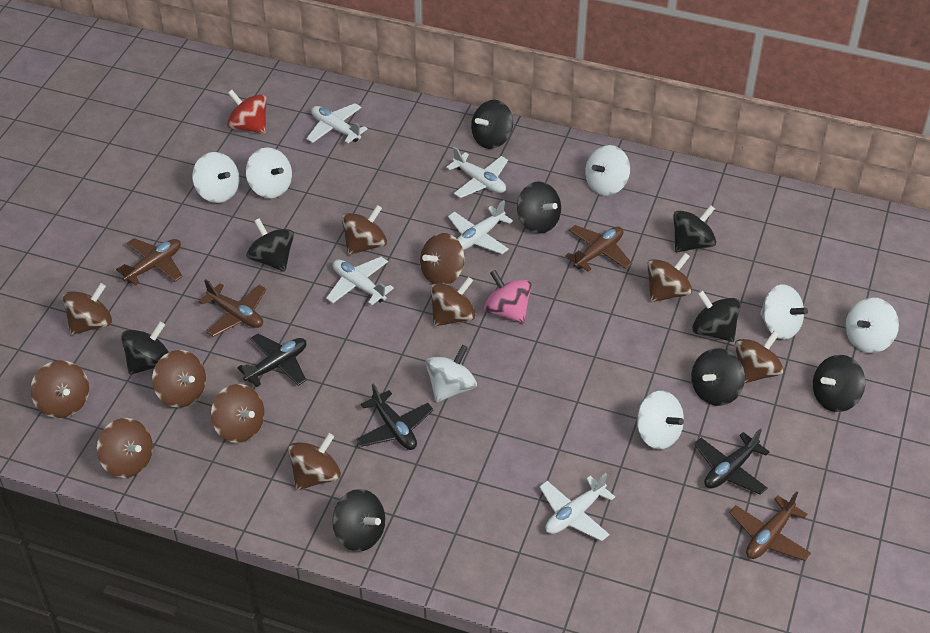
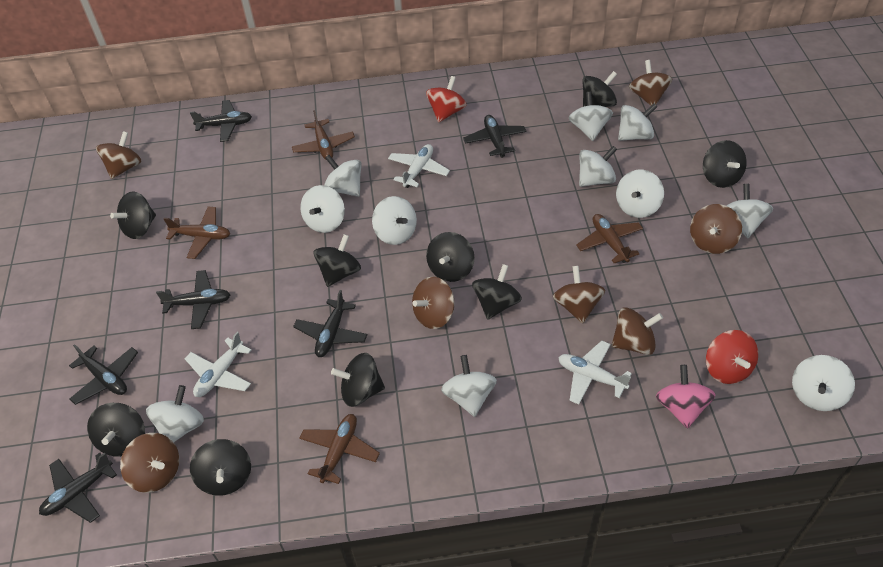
black plane: [237,333,307,387] [356,383,433,450] [694,429,769,495] = 3 -> [39,453,117,523] [69,344,138,405] [156,270,230,329] [190,100,252,142] [293,290,367,357] [463,115,526,158] = 6
brown spinning top: [31,360,89,418] [62,283,112,335] [97,418,153,478] [152,350,206,408] [211,384,264,443] [288,433,341,490] [342,205,387,255] [420,233,465,285] [430,277,476,327] [647,253,692,302] [735,331,784,384] = 11 -> [96,131,142,179] [120,433,179,493] [412,277,455,329] [553,266,606,324] [611,307,663,355] [629,60,672,106] [690,204,742,254] = 7
red spinning top: [227,90,267,134] = 1 -> [426,76,467,123] [706,330,758,384] = 2
white plane: [306,103,368,143] [326,257,394,305] [446,147,508,198] [448,200,513,254] [539,473,615,541] = 5 -> [185,332,252,397] [388,144,450,188] [558,341,632,405] = 3
white spinning top: [192,152,239,203] [246,147,292,198] [425,345,477,402] [585,145,630,196] [637,391,684,449] [760,284,808,340] [845,297,899,353] = 7 -> [146,385,204,442] [300,185,345,233] [325,155,362,197] [372,196,417,245] [441,355,497,417] [568,92,613,141] [579,146,617,187] [616,170,664,218] [618,104,657,141] [726,184,773,238] [792,355,855,411] = 11

